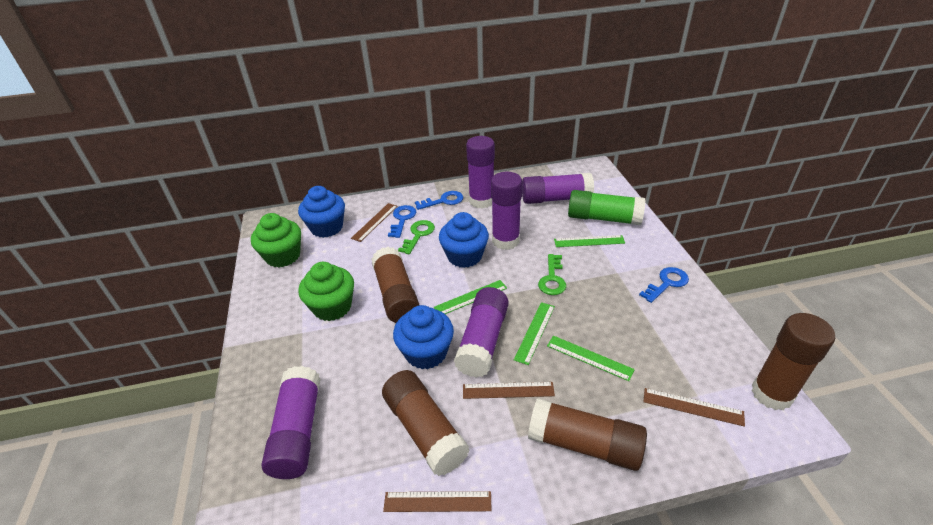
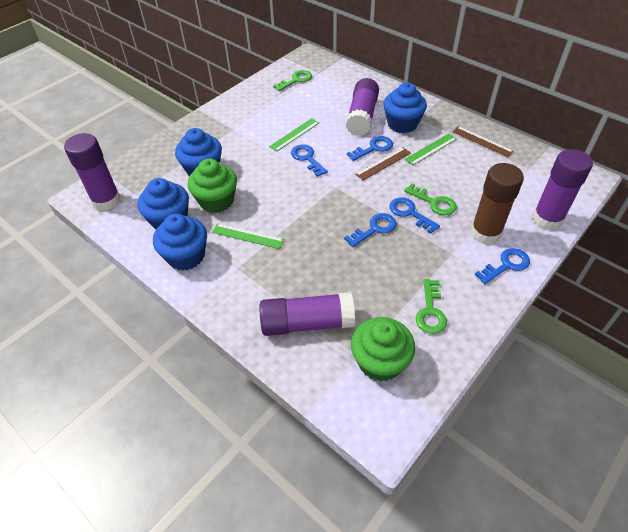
blue cupcake: [298,186,345,238] [393,305,454,369] [439,212,489,268] = 3 -> [137,178,189,229] [153,214,207,271] [175,128,222,176] [383,82,427,133] = 4
blue key: [388,205,416,238] [415,191,463,210] [639,267,689,303] = 3 -> [291,144,328,177] [344,213,397,247] [347,136,393,161] [389,197,440,234] [475,248,530,284] = 5
brown glue stick: [371,247,419,323] [382,370,470,476] [528,398,647,471] [751,313,835,410] = 4 -> [471,163,524,245] = 1
brown ruler: [351,203,398,242] [383,491,492,512] [463,382,555,399] [643,388,745,427] = 4 -> [355,147,411,181] [452,126,514,157] = 2
green glue stick: [568,190,646,225] = 1 -> none = 0
green key: [398,220,435,254] [538,254,566,295] = 2 -> [273,70,312,91] [404,183,457,215] [416,279,447,334] = 3
green ruler: [434,280,507,314] [514,302,555,365] [547,336,635,381] [554,235,625,247] = 4 -> [212,223,284,249] [269,118,319,152] [405,133,457,165] = 3
purple glue stick: [262,366,321,479] [454,287,509,378] [466,136,495,209] [491,172,522,250] [522,173,594,204] = 5 -> [64,133,121,211] [259,292,355,336] [346,78,379,136] [532,149,593,230] = 4

